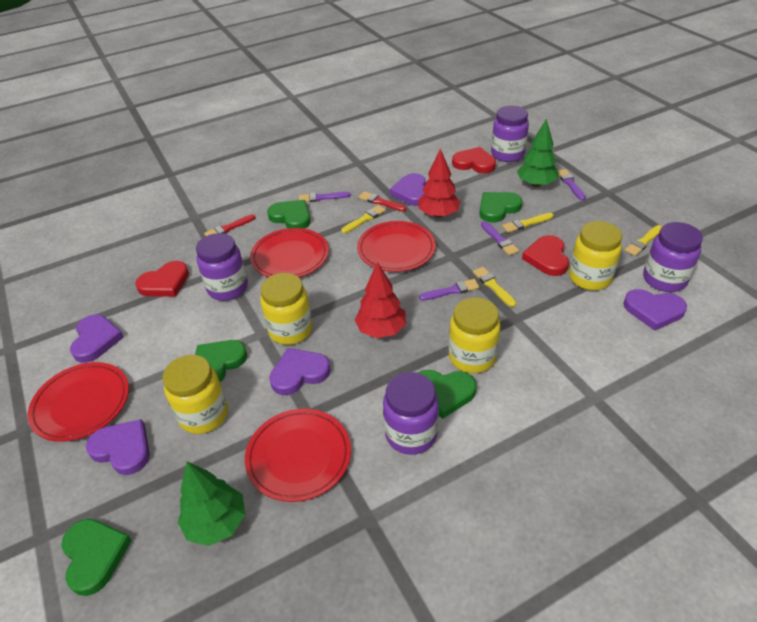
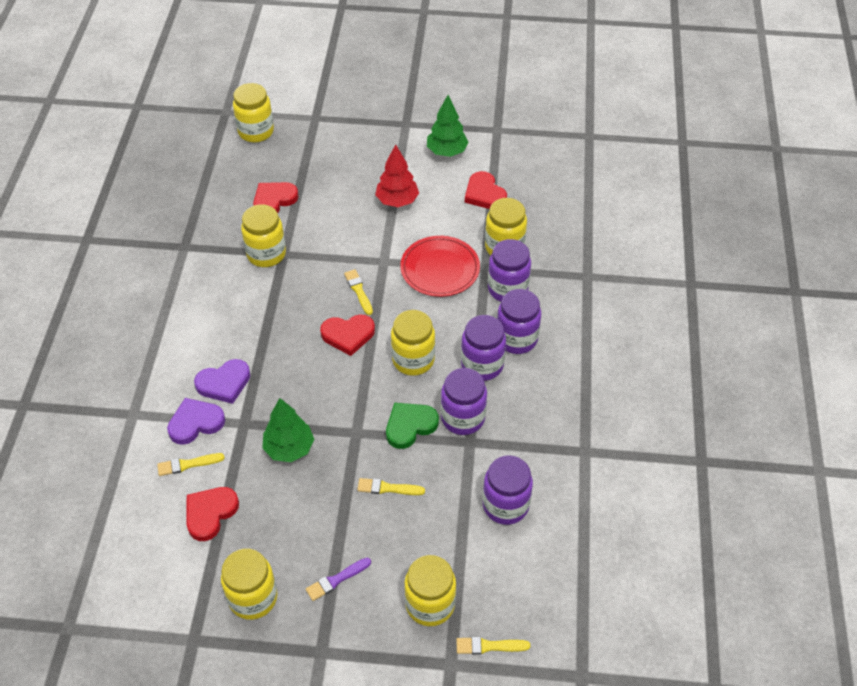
green heart: [62,519,132,596] [195,340,247,383] [267,200,311,229] [418,370,477,419] [479,192,522,223] = 5 -> [386,403,439,449] = 1
purple brush: [299,192,351,202] [419,279,480,301] [481,221,519,256] [558,169,586,200] = 4 -> [306,558,371,601] = 1
purple heart: [70,315,124,363] [86,419,150,475] [269,348,331,395] [390,173,426,206] [623,289,687,331] = 5 -> [167,398,225,445] [194,359,250,404] = 2
purple jar: [196,233,248,301] [383,372,439,455] [491,105,529,162] [643,222,703,292] = 4 -> [441,368,487,435] [461,315,506,381] [483,455,533,525] [488,239,531,302] [497,289,541,354] = 5
red brush: [204,214,256,236] [359,191,407,211] = 2 -> none = 0
red heart: [135,261,189,297] [452,147,496,174] [522,235,569,276] = 3 -> [187,487,239,541] [253,182,299,213] [320,314,375,356] [465,171,507,209] = 4
red plate: [28,362,129,442] [245,409,351,502] [250,228,329,277] [357,221,436,272] = 4 -> [400,236,480,297] = 1
red tree: [355,262,406,338] [418,149,461,218] = 2 -> [375,144,419,207] = 1
yellow jar: [163,355,228,434] [260,273,312,345] [449,297,500,373] [569,221,622,290] = 4 -> [221,549,277,620] [233,83,274,142] [241,204,286,267] [391,310,435,376] [404,555,456,626] [485,198,527,255] = 6

